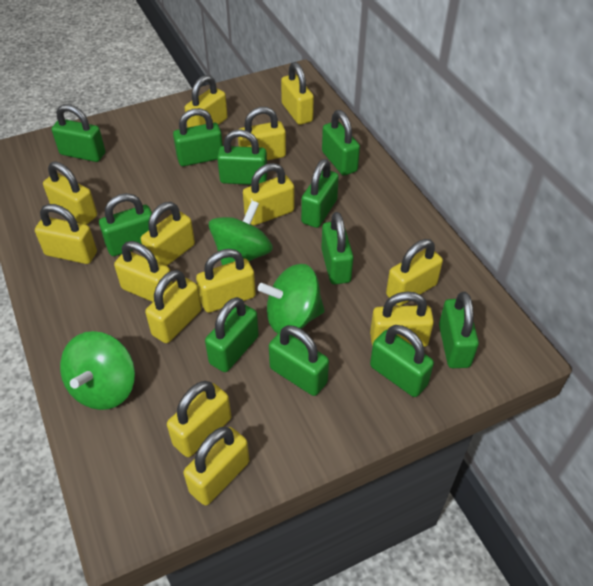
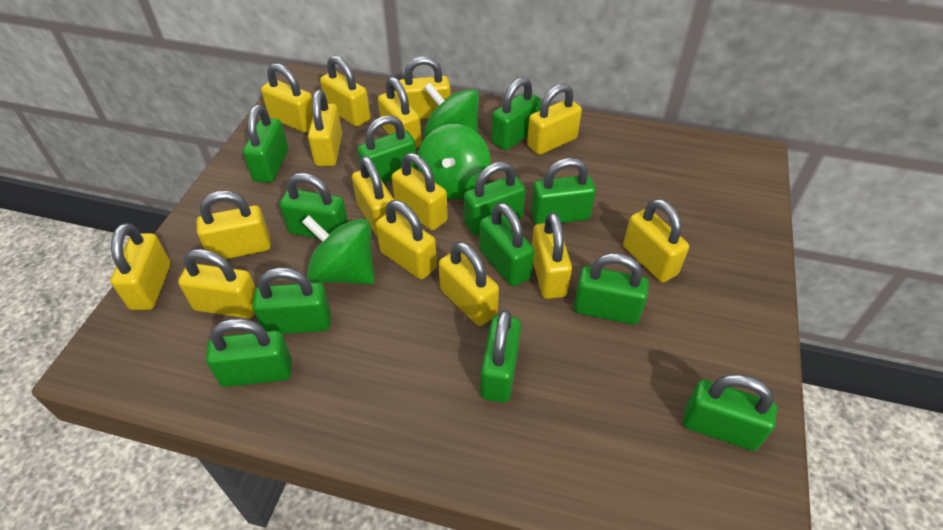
green padlock: [52,104,105,162] [99,193,152,256] [173,108,223,166] [205,297,259,372] [217,129,267,185] [269,325,329,396] [301,159,339,228] [321,212,353,284] [322,110,360,176] [370,325,434,397] [439,292,479,368] = 11 -> [206,319,292,387] [243,105,288,183] [252,267,331,334] [280,173,348,239] [357,115,418,183] [464,162,526,235] [480,203,534,286] [480,309,521,403] [492,77,541,150] [531,158,596,224] [574,253,649,325] [683,374,777,451] = 12
yellow padlock: [35,204,97,264] [43,161,97,225] [114,241,173,302] [141,202,195,266] [145,270,202,343] [167,381,231,457] [184,427,249,505] [185,75,228,128] [196,249,256,313] [238,107,286,160] [243,163,294,226] [281,62,314,125] [370,292,434,347] [386,239,443,306] = 14 -> [110,223,171,310] [178,249,256,318] [197,191,271,259] [261,63,313,133] [308,90,342,166] [320,55,370,127] [352,156,396,236] [375,200,437,280] [378,77,422,148] [392,153,448,230] [399,56,451,119] [439,242,499,326] [527,84,582,155] [532,212,572,299] [623,199,689,282] = 15

